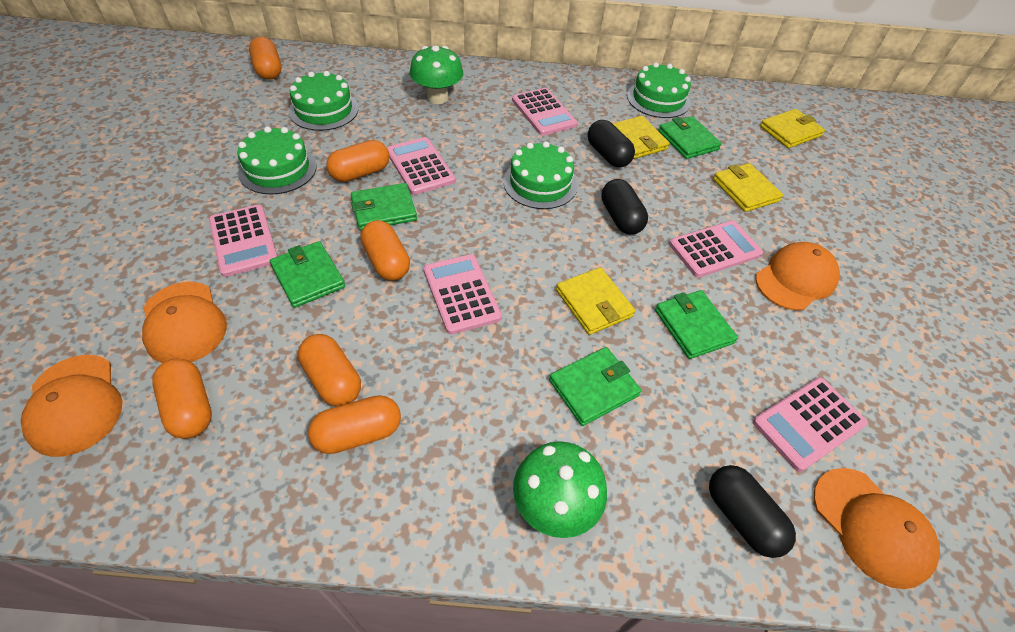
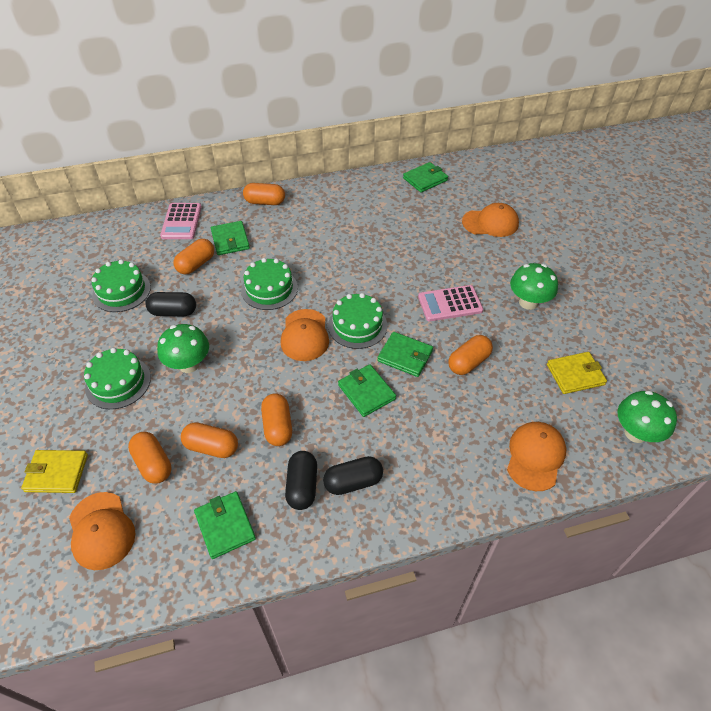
green mushroom: [410,45,463,104] [513,441,607,538] = 2 -> [157,324,209,373] [510,263,558,310] [618,390,677,443] = 3
pink calculator: [209,205,277,277] [387,137,455,195] [424,254,502,335] [512,88,577,136] [669,220,763,278] [753,377,868,472] = 6 -> [160,203,202,239] [418,285,483,321] = 2
yellow wallet: [556,267,635,335] [612,116,670,159] [713,163,783,212] [760,109,825,148] = 4 -> [21,450,88,493] [547,352,607,394] = 2

